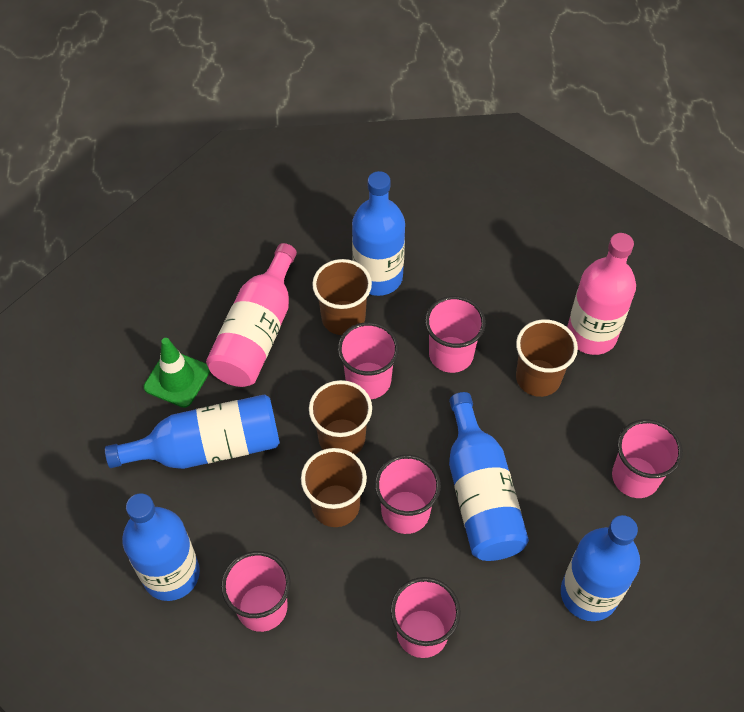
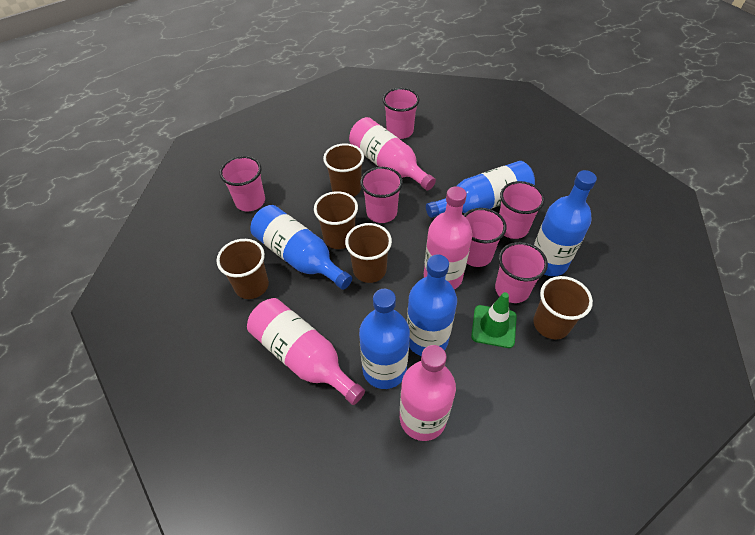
brown cup: [301,448,367,527] [309,380,372,455] [312,259,372,335] [516,319,578,397] = 4 -> [216,239,269,299] [314,191,358,249] [323,143,364,197] [345,223,392,283] [533,276,593,339] = 5
pink bottle: [206,243,297,387] [567,233,636,355] = 2 -> [247,298,365,405] [349,117,436,190] [400,345,456,441] [424,186,473,289] = 4

